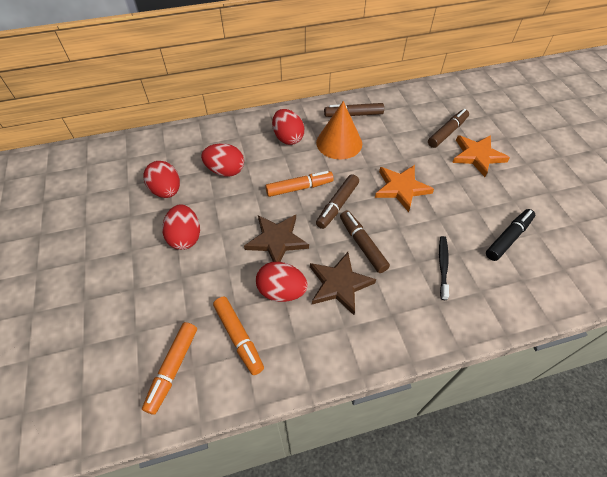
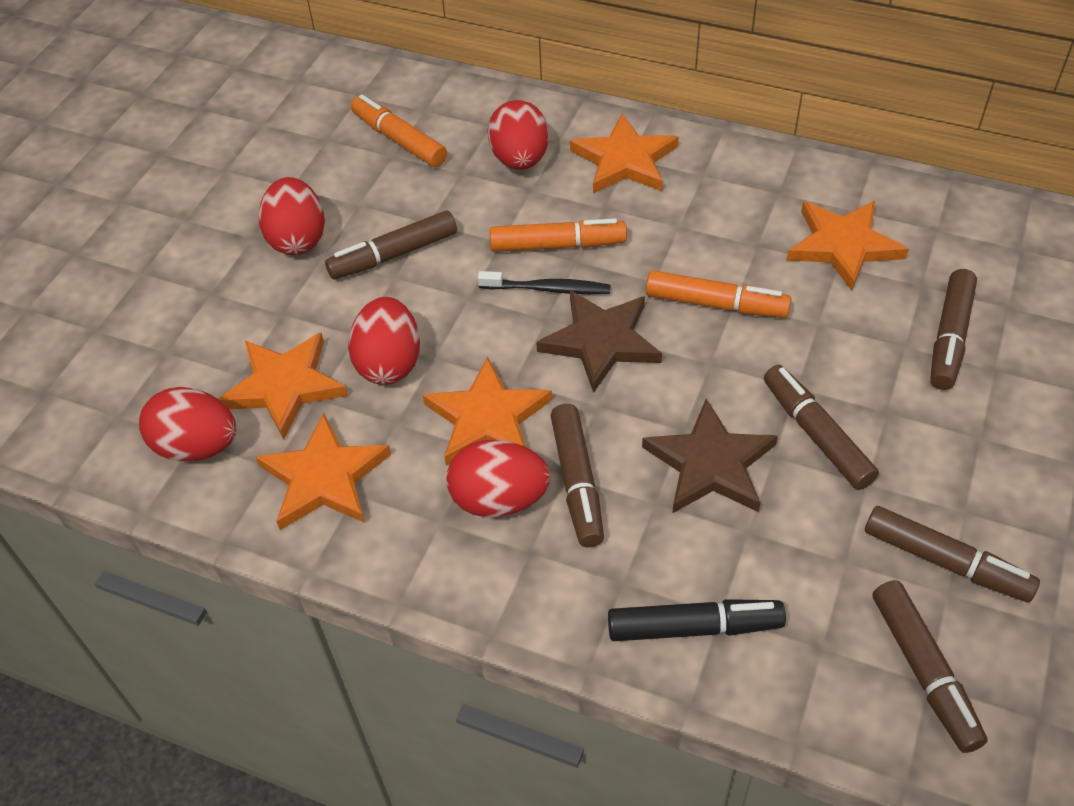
brown marker: [316,174,359,229] [324,103,384,117] [340,210,390,273] [428,109,469,148] = 4 -> [325,211,457,279] [551,404,604,547] [764,365,879,490] [865,506,1040,603] [873,580,988,753] [930,269,977,390] = 6
orange cone: [316,101,362,160] = 1 -> none = 0
orange star: [375,165,434,212] [452,135,510,177] = 2 -> [218,333,348,440] [256,413,391,530] [422,357,552,466] [570,114,679,193] [786,201,909,291] = 5

